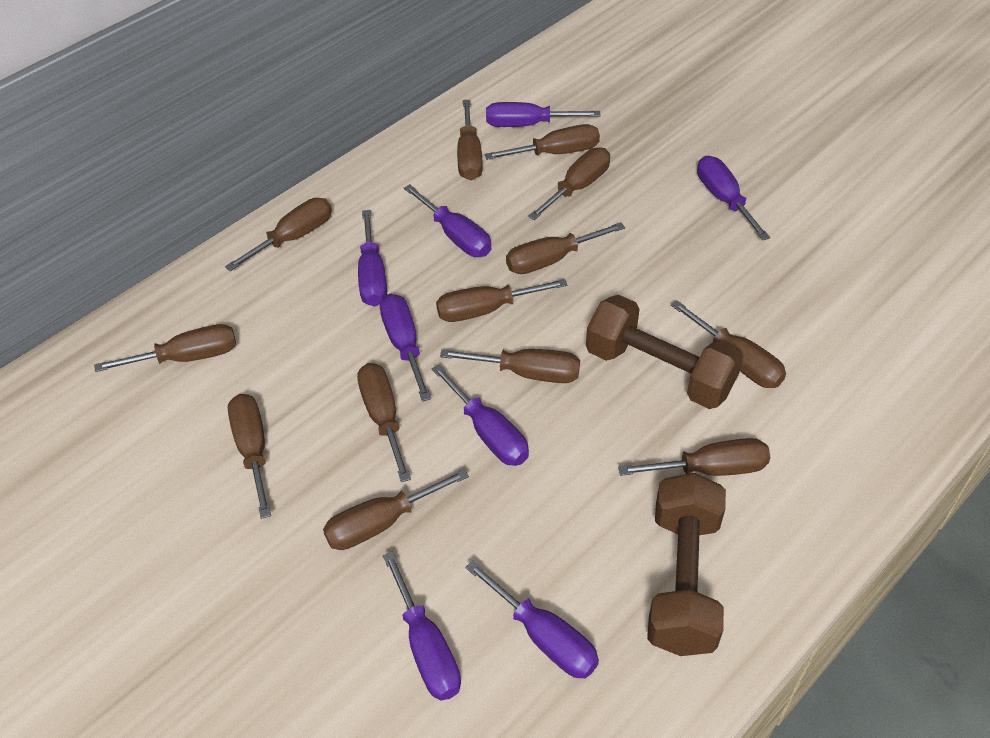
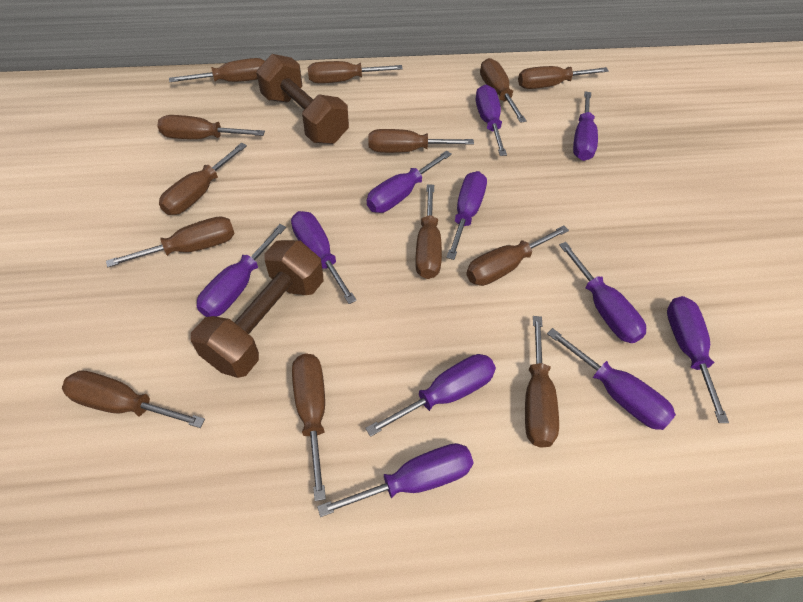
purple screwdriver: [358,210,387,307] [380,294,431,401] [383,552,461,700] [404,184,491,257] [432,364,529,466] [465,560,599,678] [486,102,601,127] [697,156,770,240] = 8 -> [197,224,286,317] [291,211,357,304] [317,443,474,517] [365,354,496,437] [367,151,452,213] [446,171,487,260] [476,85,507,156] [547,328,676,430] [559,242,646,343] [573,92,598,161] [667,296,729,423] = 11

